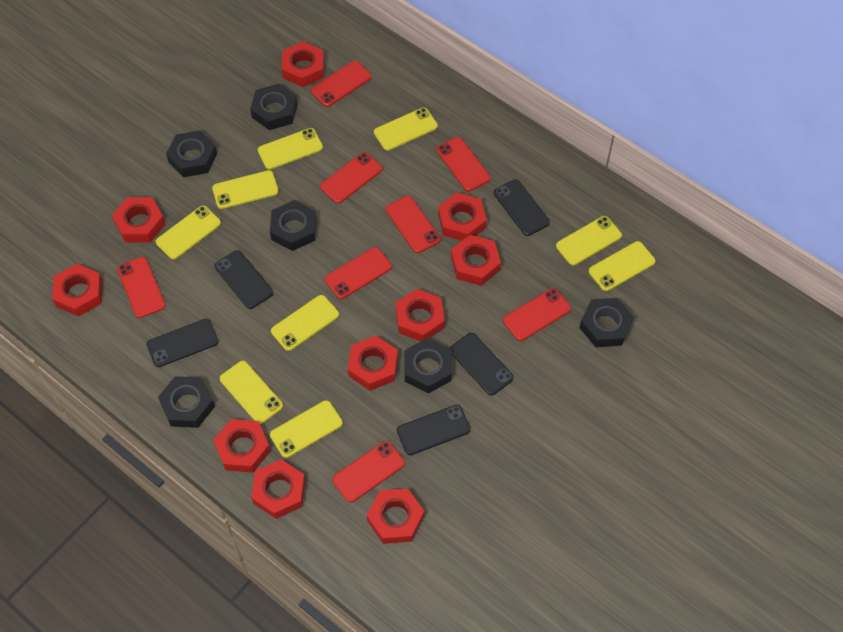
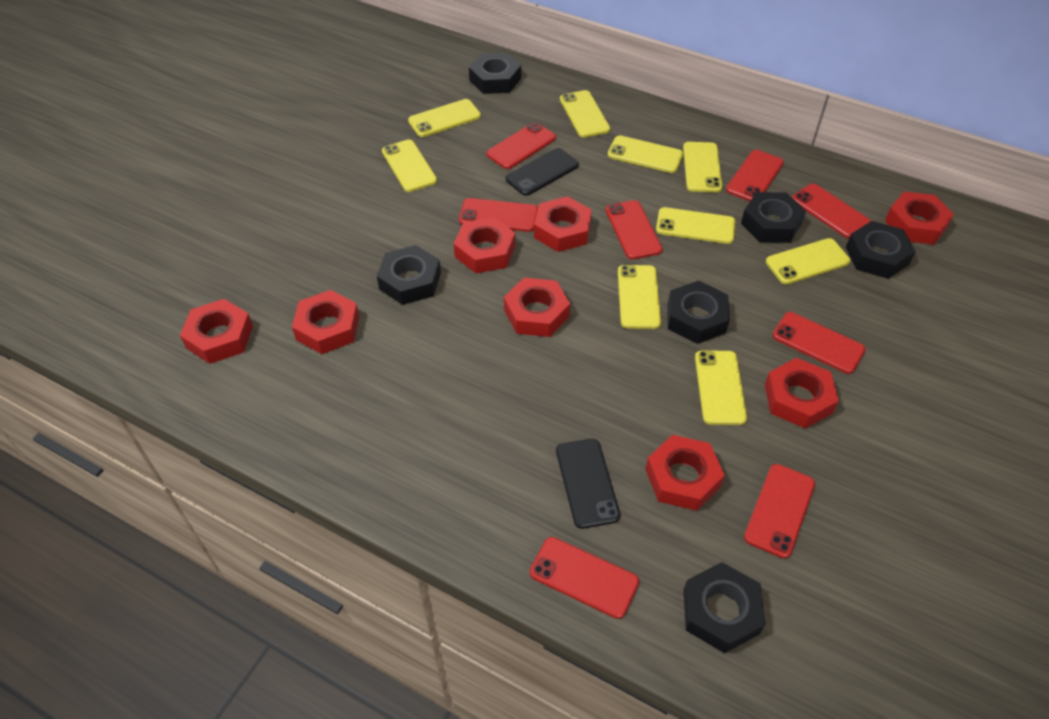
black phone: [147,319,218,367] [214,250,273,309] [397,405,471,455] [450,333,514,395] [494,179,550,236] = 5 -> [506,148,579,196] [556,439,620,529] = 2
red nut: [52,264,103,317] [112,197,165,243] [213,419,271,473] [251,459,305,519] [282,41,324,87] [348,336,398,391] [367,489,424,544] [396,289,445,341] [438,192,487,241] [451,235,501,286] = 10 -> [180,299,253,364] [292,290,359,354] [454,217,515,273] [504,278,570,337] [534,196,592,252] [645,435,725,511] [765,358,839,429] [885,191,954,245] = 8

